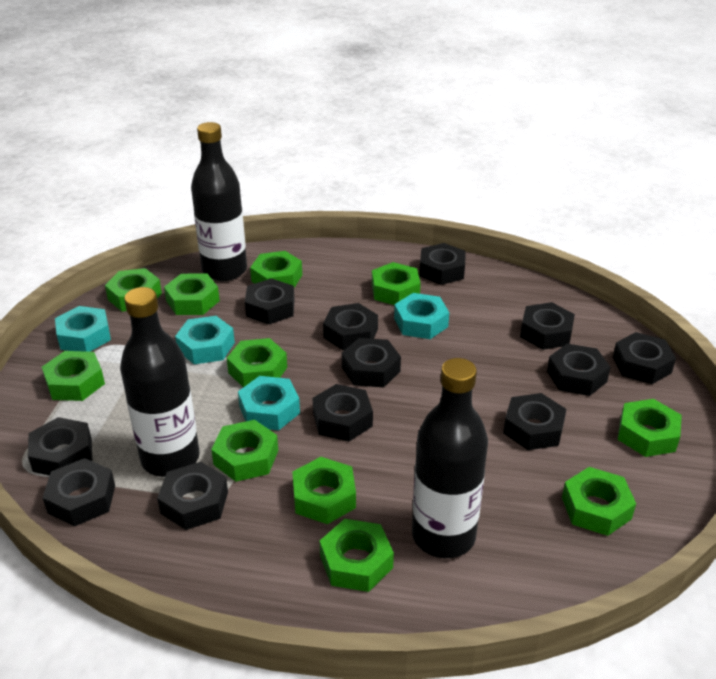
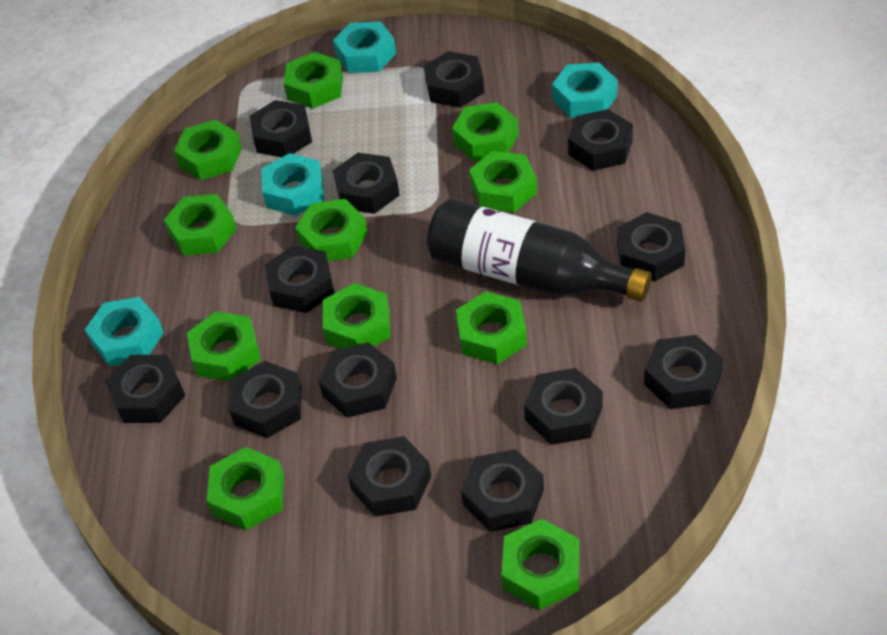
black bottle: [120,287,200,477] [191,122,247,281] [412,358,488,558] = 3 -> [427,199,652,302] = 1
black nut: [28,417,93,475] [43,458,115,526] [157,462,228,530] [245,278,295,324] [312,384,373,441] [323,303,378,350] [342,338,401,387] [419,243,466,285] [503,393,566,450] [520,302,575,350] [547,343,611,396] [613,332,676,384] = 12 -> [105,355,185,423] [229,361,302,438] [250,100,312,157] [265,246,335,313] [319,342,397,418] [333,153,400,214] [348,436,431,517] [424,51,484,108] [461,449,544,532] [524,368,603,445] [568,109,633,171] [617,212,686,282] [644,335,723,409] = 13

